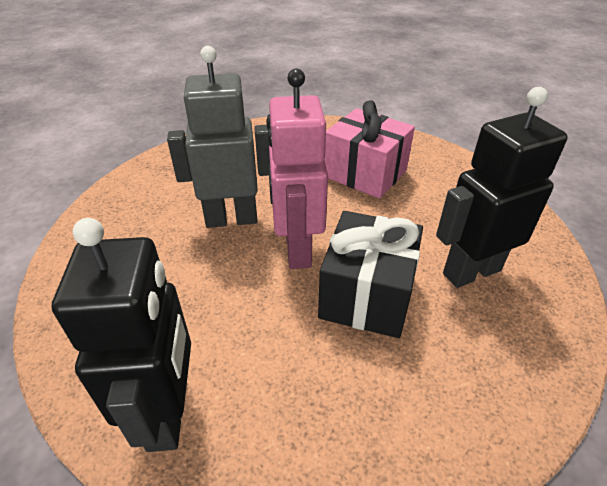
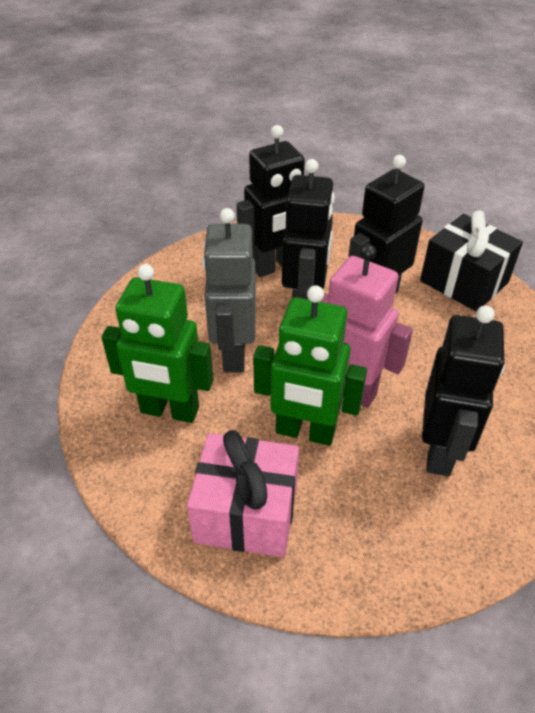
black robot: [52,218,191,452] [436,87,568,288] = 2 -> [236,125,305,277] [282,159,335,300] [349,155,424,294] [422,306,505,476] = 4
green robot: none = 0 -> [101,264,214,423] [253,285,367,446] = 2

